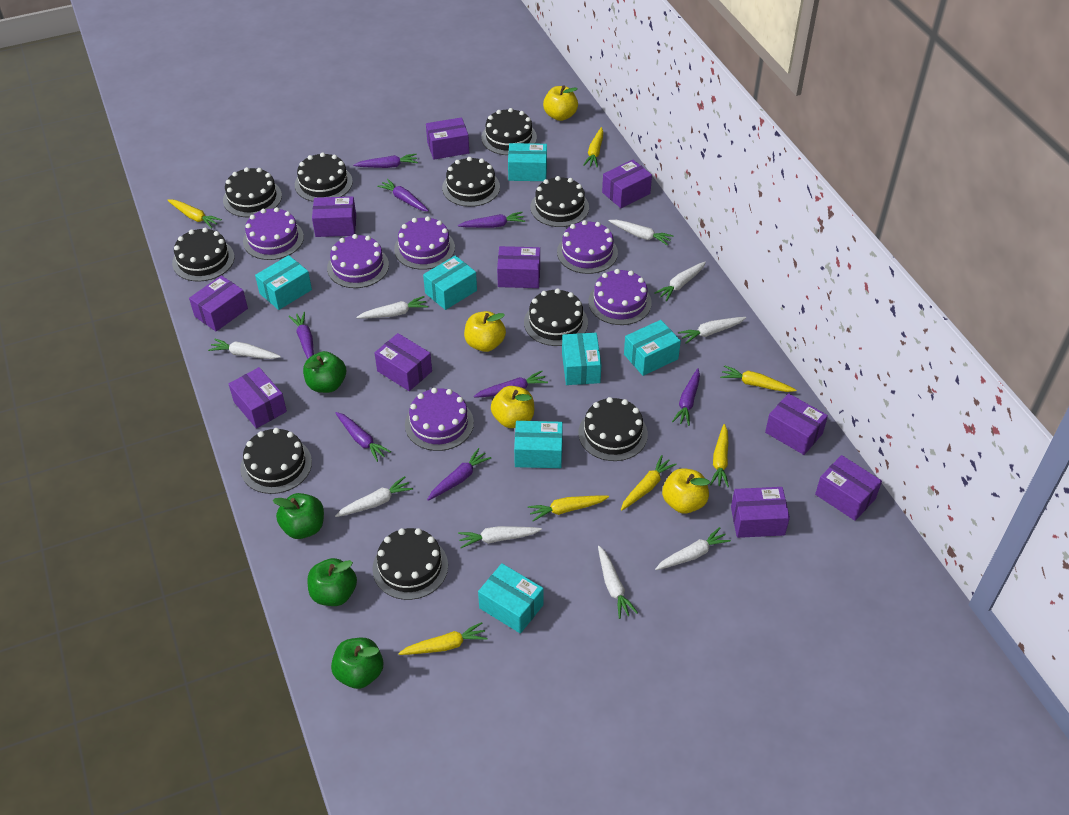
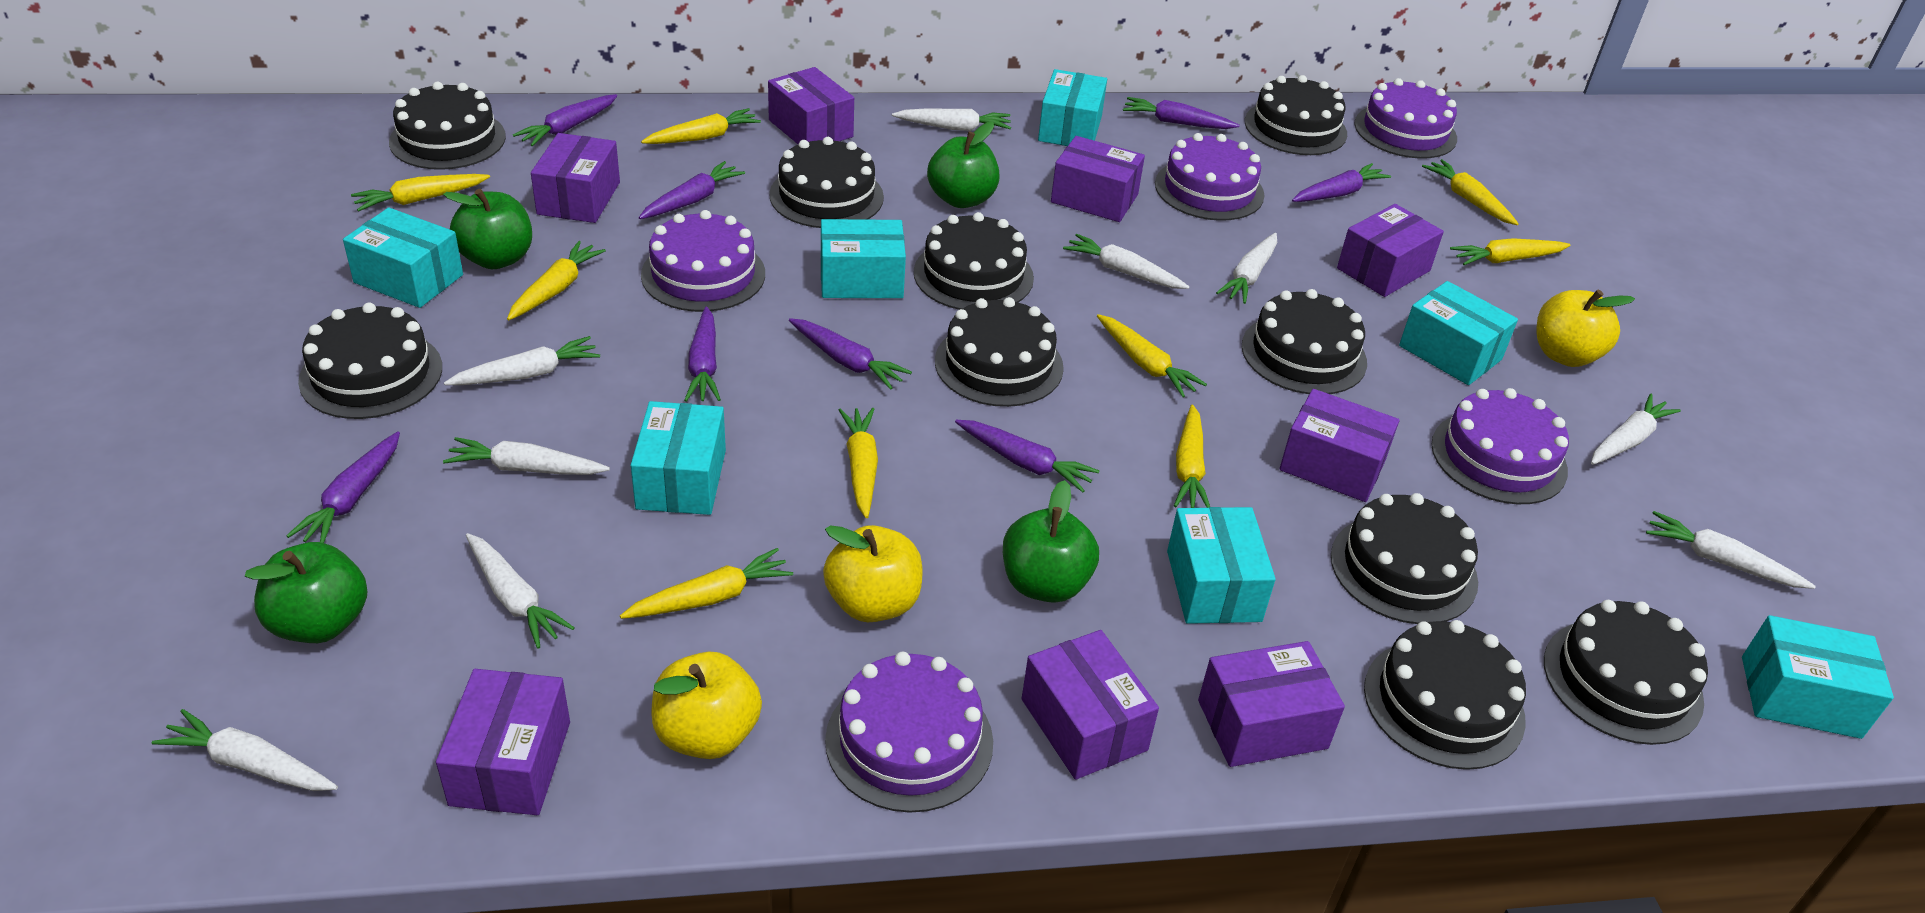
purple box: [189,275,248,332] [229,367,287,429] [312,196,356,237] [375,333,432,391] [426,117,469,160] [497,246,540,288] [602,160,652,208] [731,487,790,538] [765,393,828,455] [815,455,882,521] = 10 -> [436,669,570,815] [531,133,620,223] [768,67,854,145] [1022,630,1159,780] [1051,136,1145,222] [1198,641,1345,767] [1280,389,1399,502] [1337,204,1444,297] = 8
purple cake: [243,207,304,260] [327,234,389,288] [394,216,455,270] [405,388,474,451] [557,220,618,274] [588,269,652,325] = 6 -> [641,210,765,312] [825,652,993,813] [1155,133,1264,221] [1354,78,1457,159] [1431,388,1569,504] = 5
yellow apple: [464,311,506,352] [491,386,534,428] [543,85,578,121] [662,468,710,514] = 4 -> [651,652,762,759] [823,525,922,622] [1536,289,1635,367] = 3
yellow carrot: [167,199,222,229] [398,622,488,655] [528,495,609,521] [583,127,604,168] [621,455,677,511] [710,424,729,487] [720,365,796,392] = 7 -> [351,174,490,212] [507,241,606,320] [620,548,793,619] [641,108,761,144] [839,408,878,518] [1097,314,1207,397] [1174,405,1210,508] [1422,159,1519,225] [1450,238,1570,265] = 9

